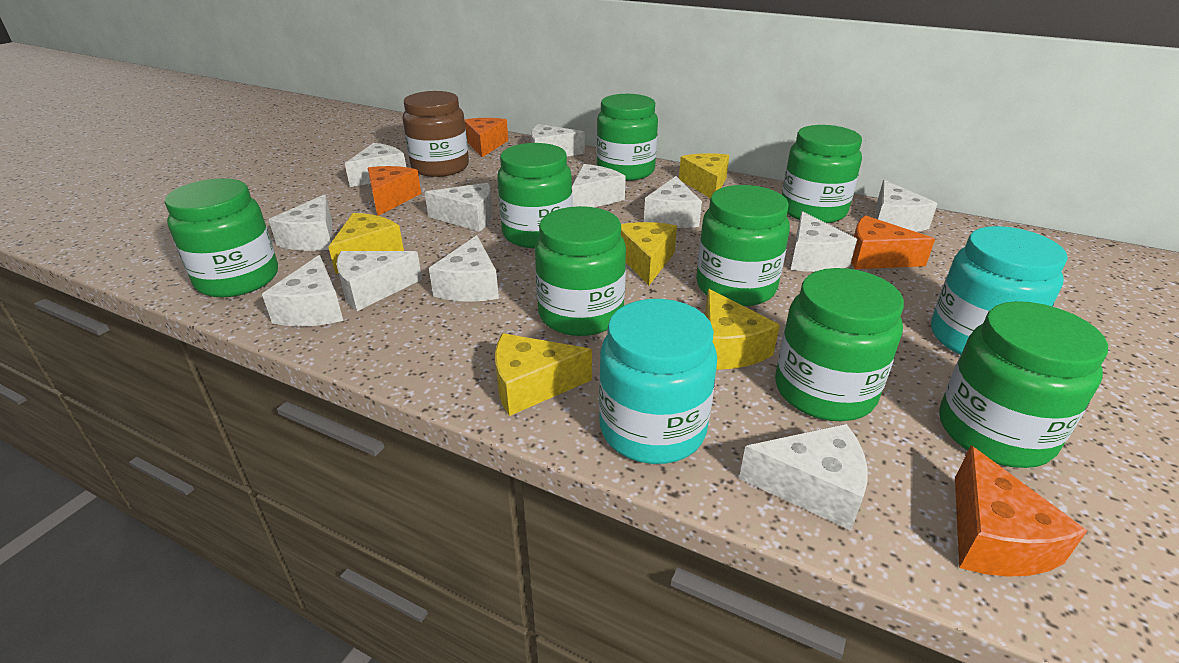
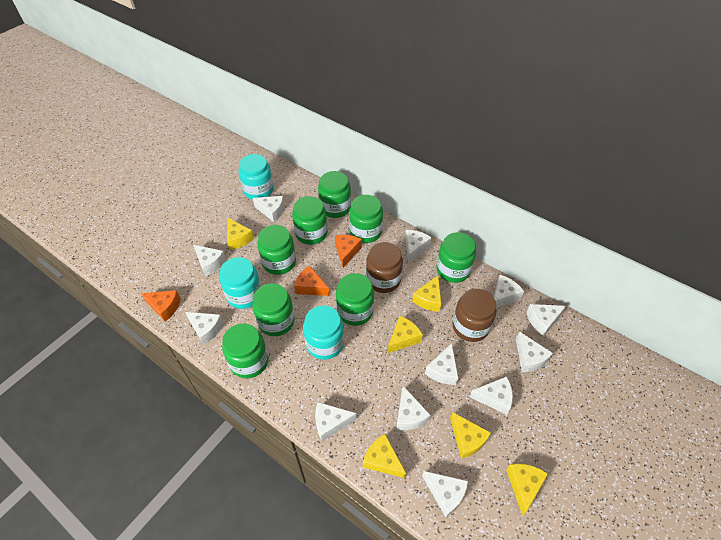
brown jar: [403,91,469,177] = 1 -> [366,242,403,293] [452,289,496,342] = 2
orange cheese: [368,166,421,216] [464,118,508,157] [851,215,935,269] [955,446,1087,577] = 4 -> [141,290,181,322] [294,266,329,296] [335,235,362,268] = 3
turquoise jar: [599,299,717,464] [931,226,1067,355] = 2 -> [220,257,261,309] [238,154,274,199] [303,305,344,360] = 3
yellow cheese: [329,213,404,274] [495,333,592,416] [621,222,677,285] [679,153,729,198] [705,289,780,370] = 5 -> [227,218,254,250] [363,434,406,478] [388,316,423,353] [412,275,441,312] [450,412,491,459] [506,464,548,515] = 6

